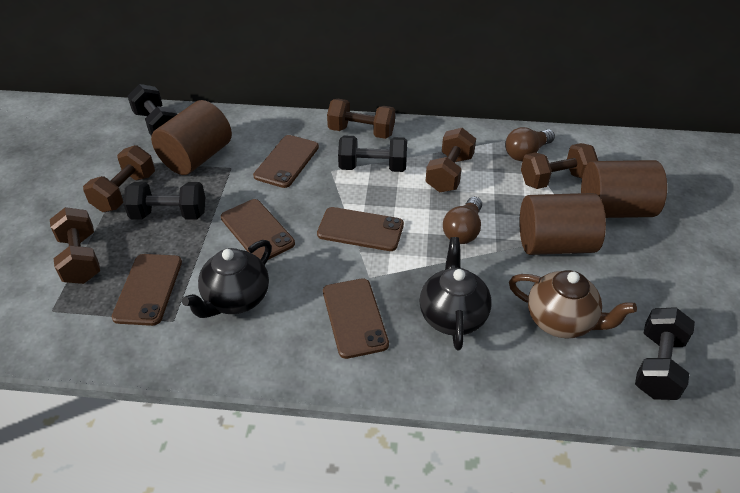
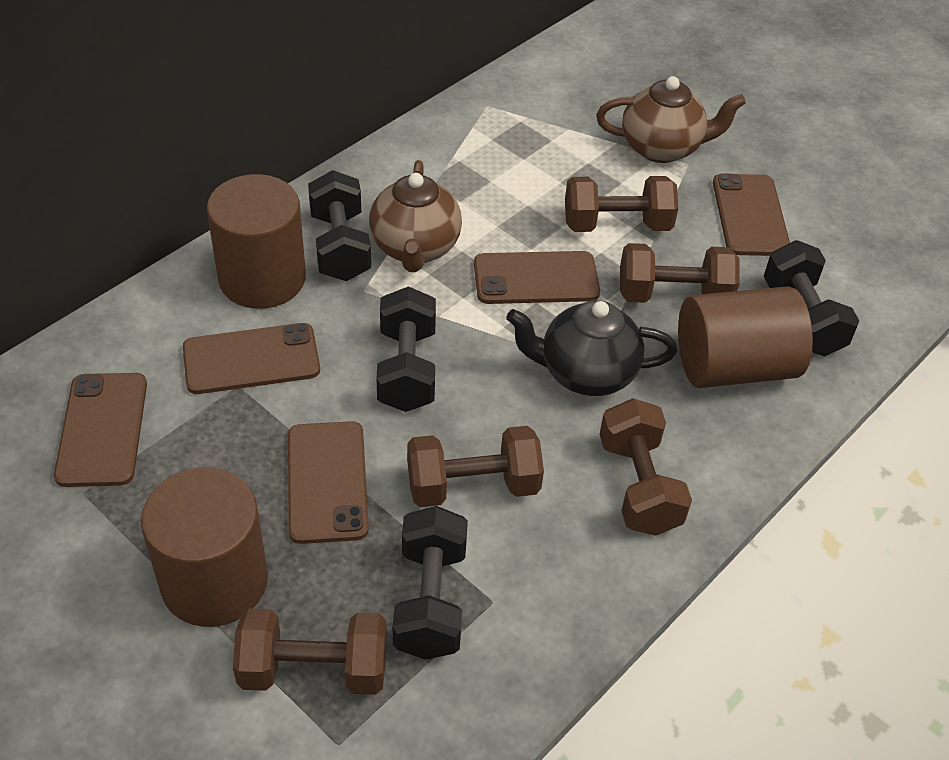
black teapot: [182,240,272,318] [420,237,492,350] = 2 -> [506,300,677,396] = 1
brown light bulb: [443,197,482,244] [505,127,555,161] = 2 -> none = 0
brown teapot: [509,270,637,339] = 1 -> [369,160,462,272] [596,76,746,163] = 2

